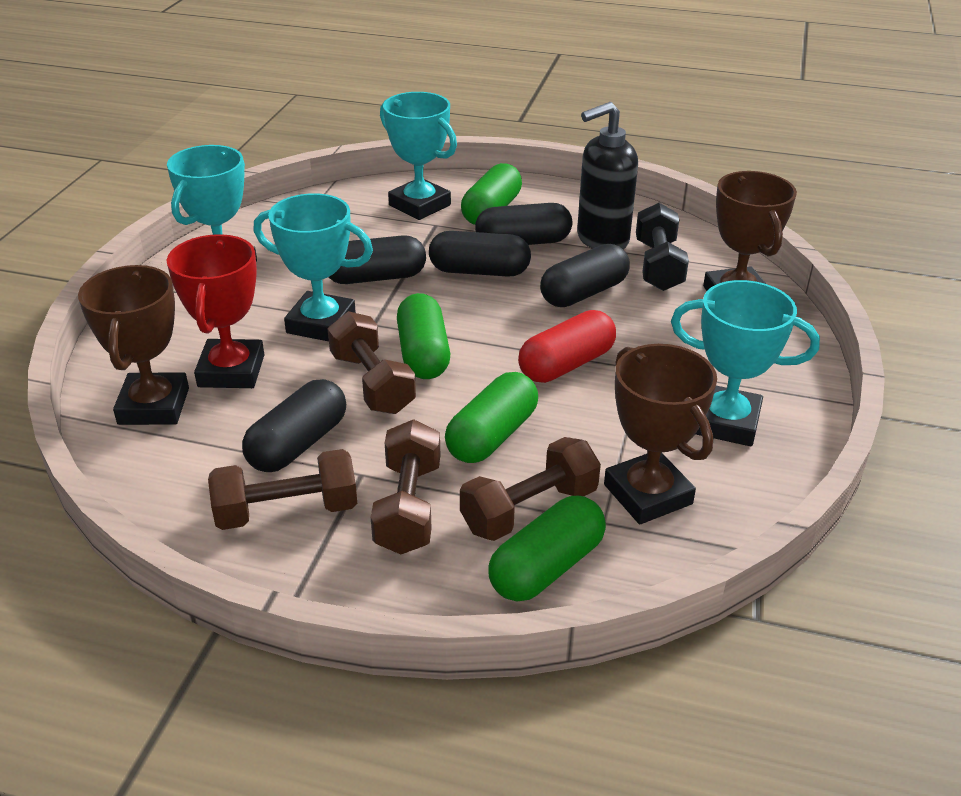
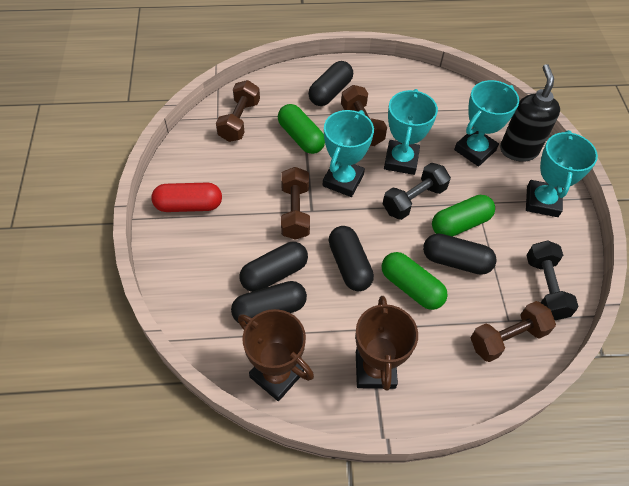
black dumbbell: [636,203,689,291] = 1 -> [383,163,451,220] [526,240,579,320] = 2
brown trophy: [78,265,189,425] [604,344,717,524] [703,171,797,291] = 3 -> [238,309,314,401] [355,296,418,390] = 2
green capsule: [397,293,450,379] [445,372,538,463] [461,163,522,225] [488,496,606,602] = 4 -> [278,104,325,154] [382,252,448,310] [432,195,495,237] = 3
red trophy: [167,234,264,388] = 1 -> none = 0

